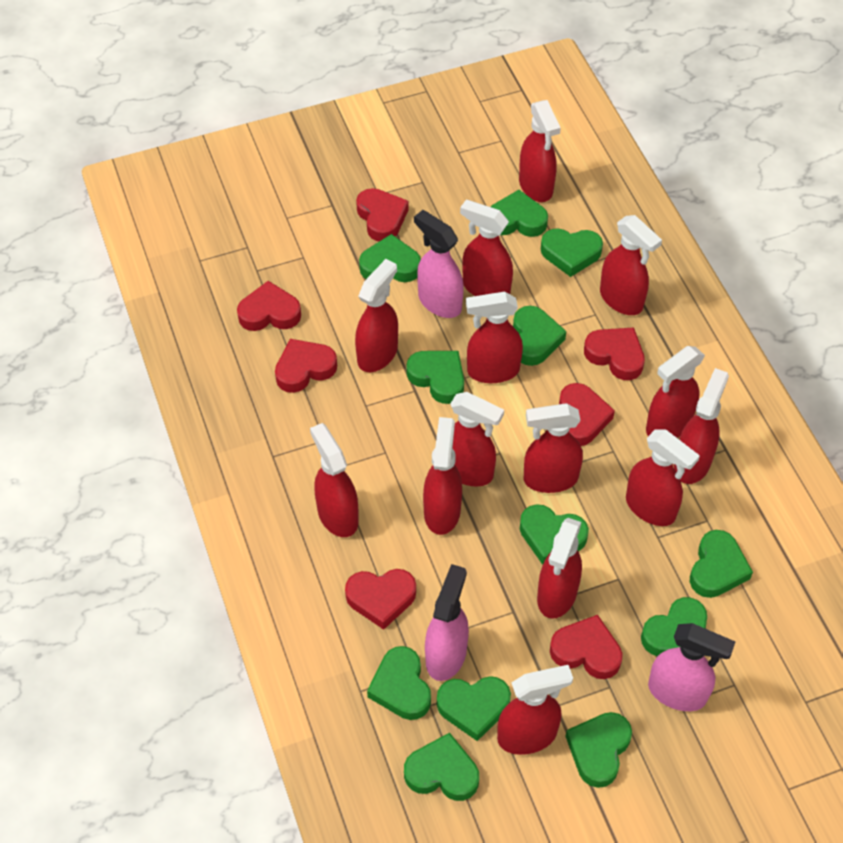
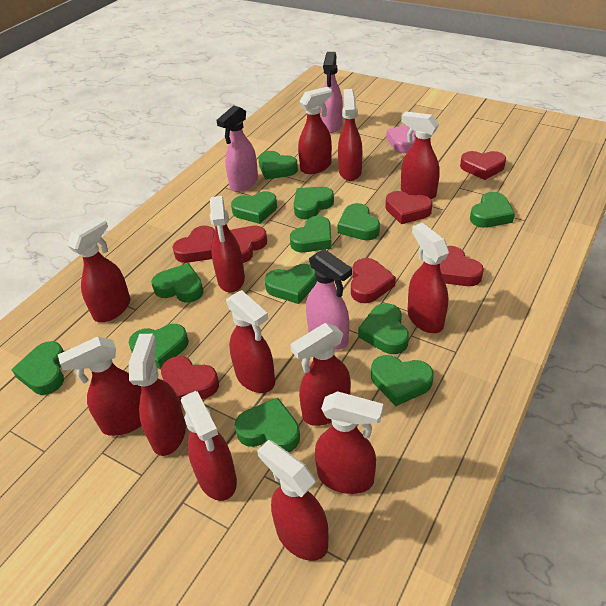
green heart: [359,234,421,282] [367,646,431,720] [404,733,479,801] [406,351,464,404] [437,676,511,741] [491,190,548,237] [513,306,566,366] [520,504,589,565] [541,228,603,277] [565,712,632,788] [641,597,707,656] [690,530,753,598] = 12 -> [11,341,64,395] [128,324,189,370] [151,263,204,303] [231,191,277,224] [235,398,300,452] [258,151,298,179] [265,264,317,304] [290,216,332,252] [294,187,334,219] [338,203,380,240] [358,303,409,354] [371,355,434,406] [470,192,515,228] = 13
pink heart: none = 0 -> [386,125,416,153] = 1
red spray bottle: [310,423,359,537] [355,259,398,372] [423,417,462,535] [450,392,504,486] [460,200,513,296] [466,292,523,383] [497,665,573,755] [519,100,561,202] [523,403,583,493] [537,518,582,619] [600,215,662,315] [626,430,700,526] [646,346,705,438] [674,368,729,484] = 14 -> [58,336,142,436] [67,217,130,322] [129,334,186,456] [181,391,237,501] [209,196,245,293] [226,290,275,393] [257,440,329,561] [290,323,351,426] [298,87,332,174] [315,391,383,494] [338,89,362,181] [401,111,440,199] [408,223,449,333] = 13

